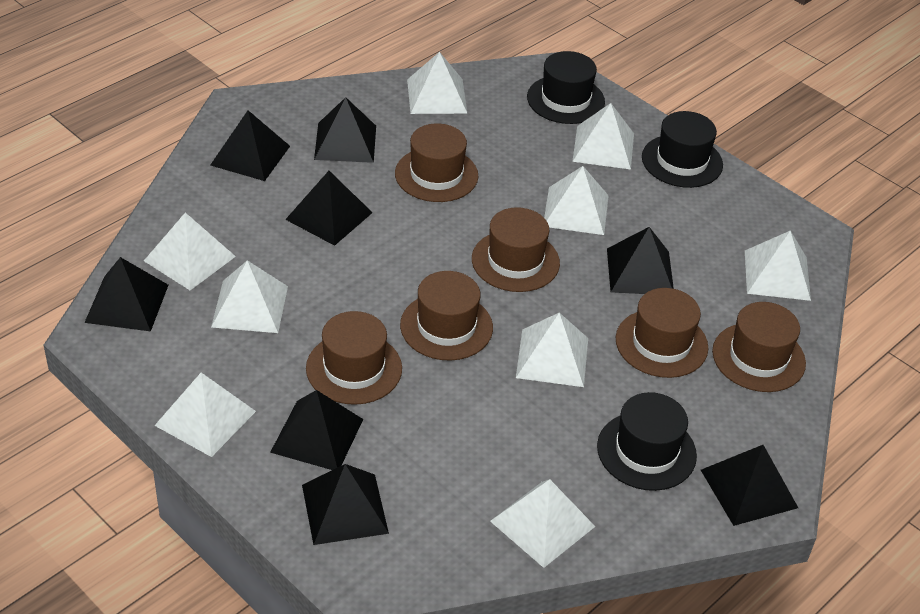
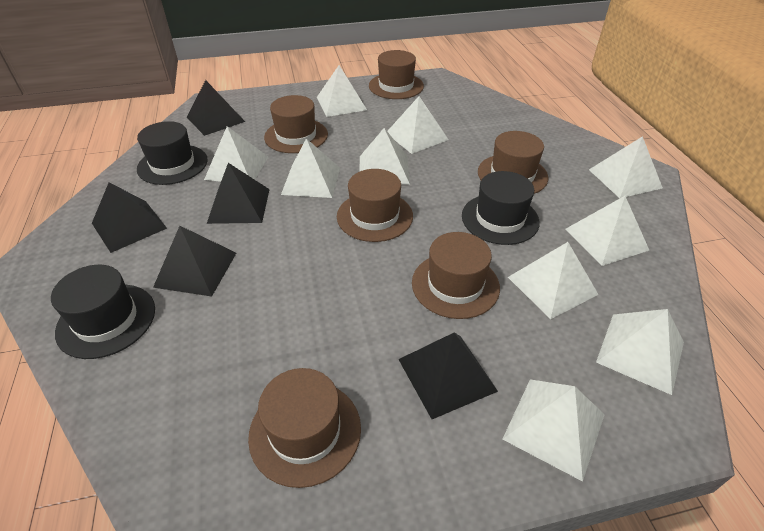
black pyramid: [84,257,168,332] [210,110,290,181] [270,390,363,470] [285,171,373,246] [302,464,389,545] [314,97,376,163] [607,227,674,294] [701,445,798,526] = 8 -> [92,182,167,253] [153,226,236,297] [187,80,245,136] [207,163,270,224] [398,333,498,419] = 5
white pyramid: [144,213,236,290] [154,373,256,457] [211,260,288,333] [407,52,467,114] [490,479,596,568] [516,313,588,387] [544,166,609,235] [572,103,634,170] [745,231,811,301] = 9 -> [204,126,268,182] [281,139,340,198] [317,65,367,117] [359,128,410,184] [387,96,448,154] [503,379,605,482] [508,242,599,319] [566,196,649,266] [589,136,663,198] [596,309,684,395] = 10

